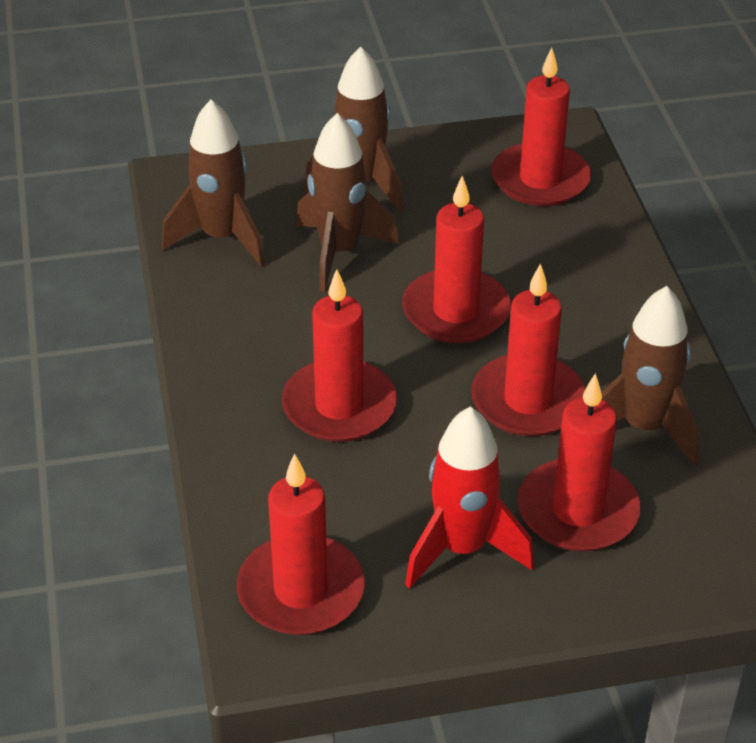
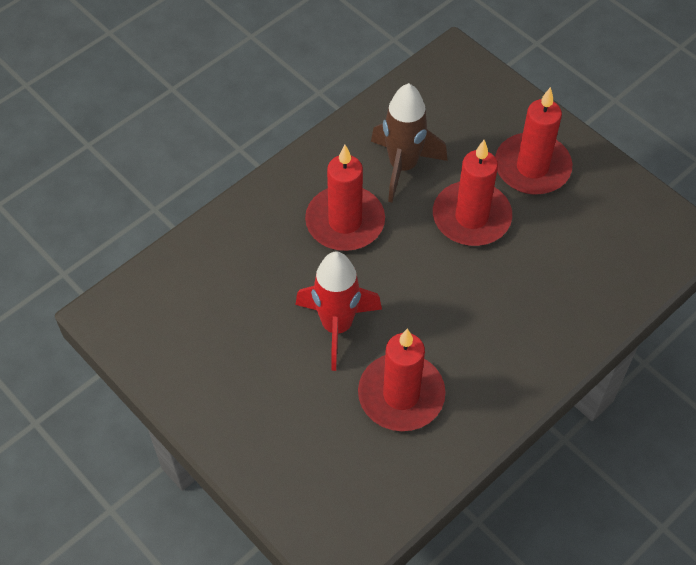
brown rocket: [162,100,266,267] [296,113,399,292] [304,46,403,212] [601,286,700,467] = 4 -> [371,83,448,203] = 1
red candle: [237,453,365,635] [282,269,397,442] [402,176,511,343] [471,264,585,436] [491,47,591,206] [517,373,641,551] = 6 -> [305,145,385,251] [358,329,446,431] [433,140,512,246] [495,87,572,195] = 4

